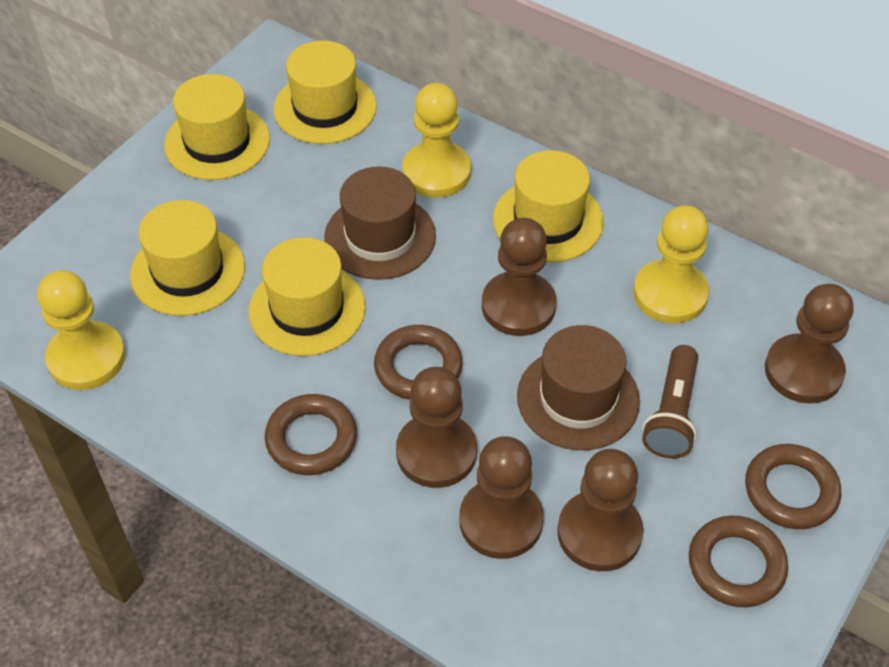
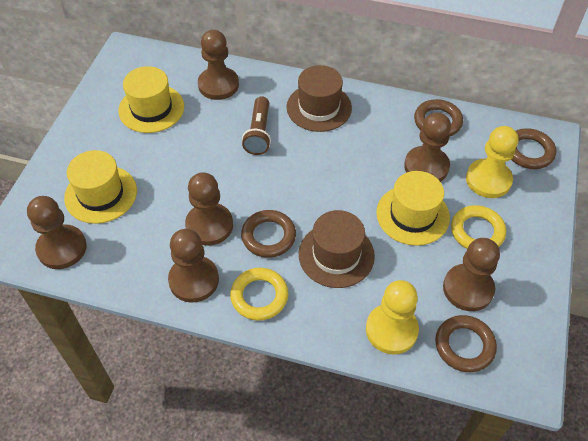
brown pawn: [396,367,477,488] [459,436,544,559] [482,218,557,336] [557,449,643,571] [765,284,854,404] = 5 -> [27,196,87,269] [168,229,219,302] [185,172,233,246] [198,30,239,100] [404,112,451,182] [443,238,500,311] = 6
yellow hat: [130,200,245,316] [164,74,270,180] [249,237,366,356] [274,41,377,144] [493,150,604,262] = 5 -> [64,150,137,224] [118,66,184,133] [376,171,450,246] = 3
yellow pawn: [37,270,125,390] [402,83,471,198] [633,205,709,323] = 3 -> [366,280,419,354] [466,126,518,198] = 2
yellow ring: none = 0 -> [230,268,289,321] [451,205,506,249] = 2

